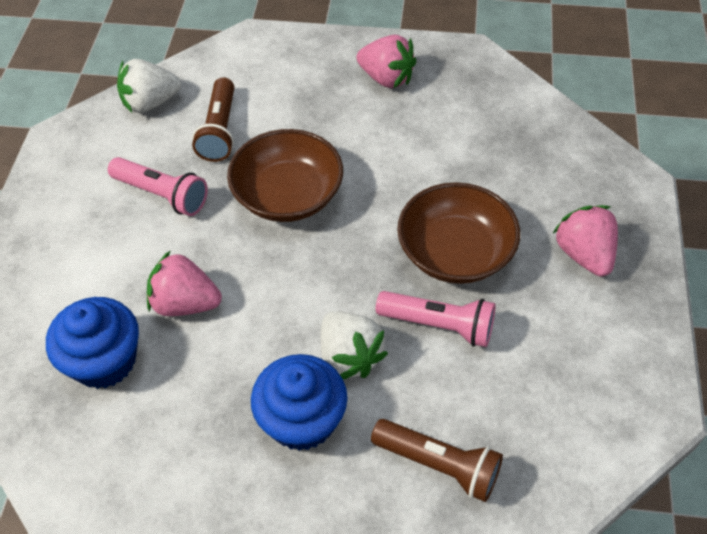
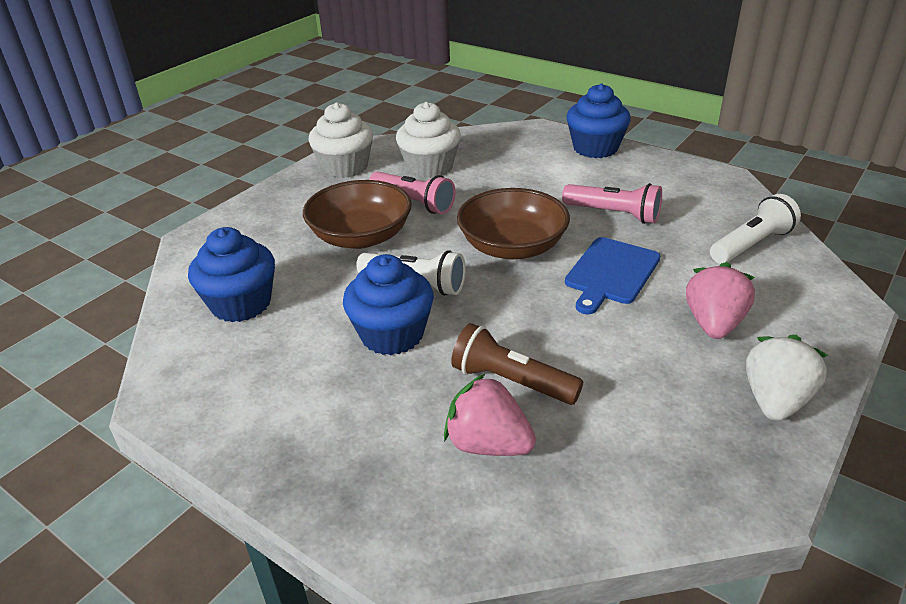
blue cupcake: [46,297,139,389] [251,354,348,451] = 2 -> [188,227,275,322] [343,254,434,355] [567,84,631,158] = 3
blue cutting board: none = 0 -> [565,237,660,314] = 1
brown flashlight: [192,77,234,162] [371,419,503,502] = 2 -> [451,323,583,405] = 1
pink strawberry: [147,250,222,316] [356,35,416,88] [552,205,618,277] = 3 -> [444,374,536,456] [686,262,755,339] = 2
white cupcake: none = 0 -> [308,102,373,178] [396,102,461,178] = 2
white flashlight: none = 0 -> [356,250,466,296] [710,194,801,264] = 2
white strawberry: [117,59,181,113] [321,311,388,379] = 2 -> [746,335,828,421] = 1

